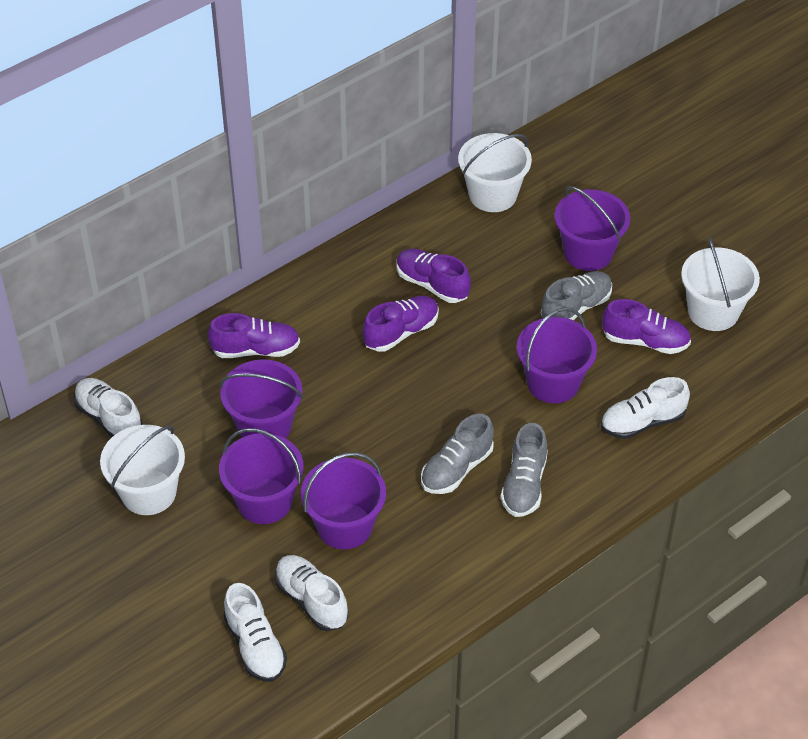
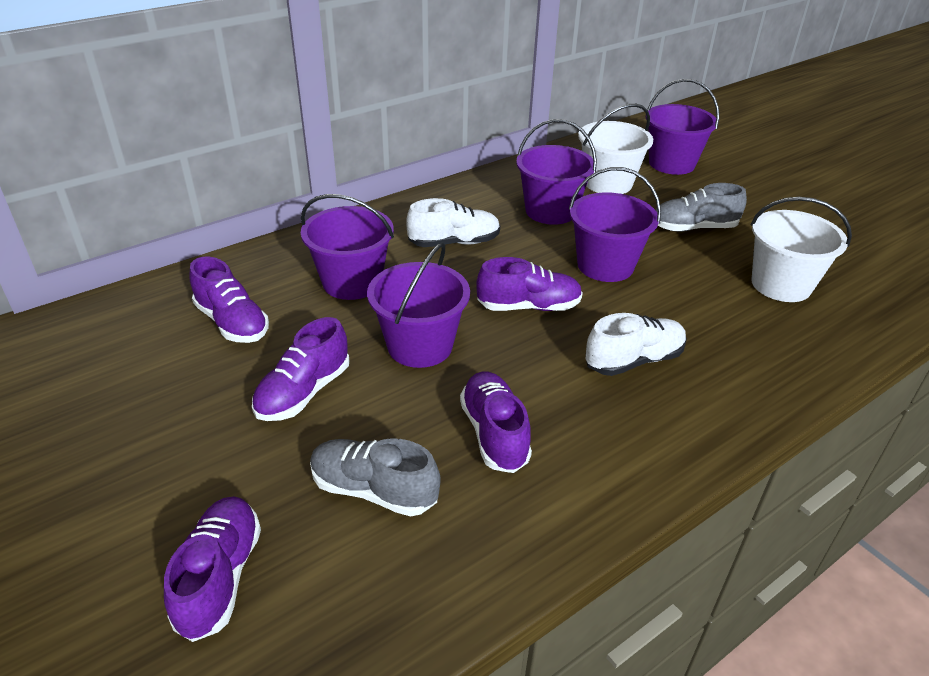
grey shoe: [421,414,494,494] [500,423,548,517] [541,271,612,320] = 3 -> [310,438,441,517] [656,183,747,232] = 2
purple shoe: [208,313,300,358] [363,296,439,352] [397,249,471,303] [602,299,691,354] = 4 -> [164,496,261,642] [189,257,269,343] [252,317,349,421] [460,371,532,473] [476,257,583,311] = 5
white bucket: [100,425,185,515] [458,133,532,212] [681,237,760,331] = 3 -> [578,104,653,194] [751,197,852,302] = 2
white shoe: [74,378,143,438] [223,583,287,682] [275,555,348,631] [601,377,690,439] = 4 -> [406,198,500,247] [585,313,687,376] = 2

